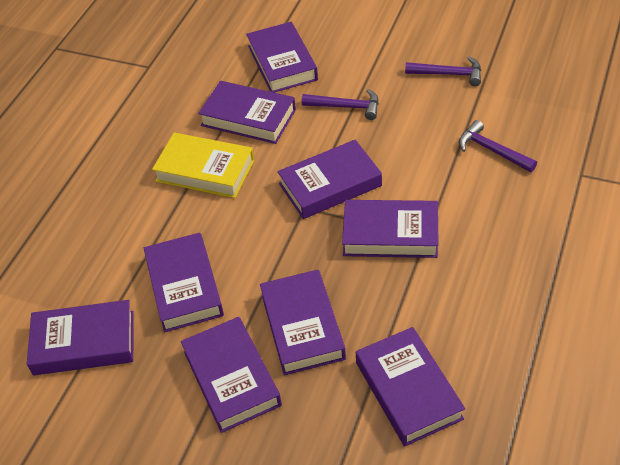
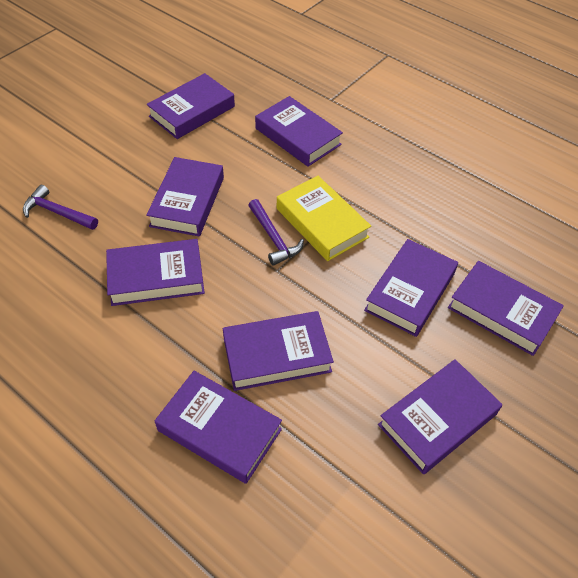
purple hammer: [302,89,379,120] [405,56,481,86] [459,120,537,172] = 3 -> [23,185,98,230] [248,199,304,266] = 2

